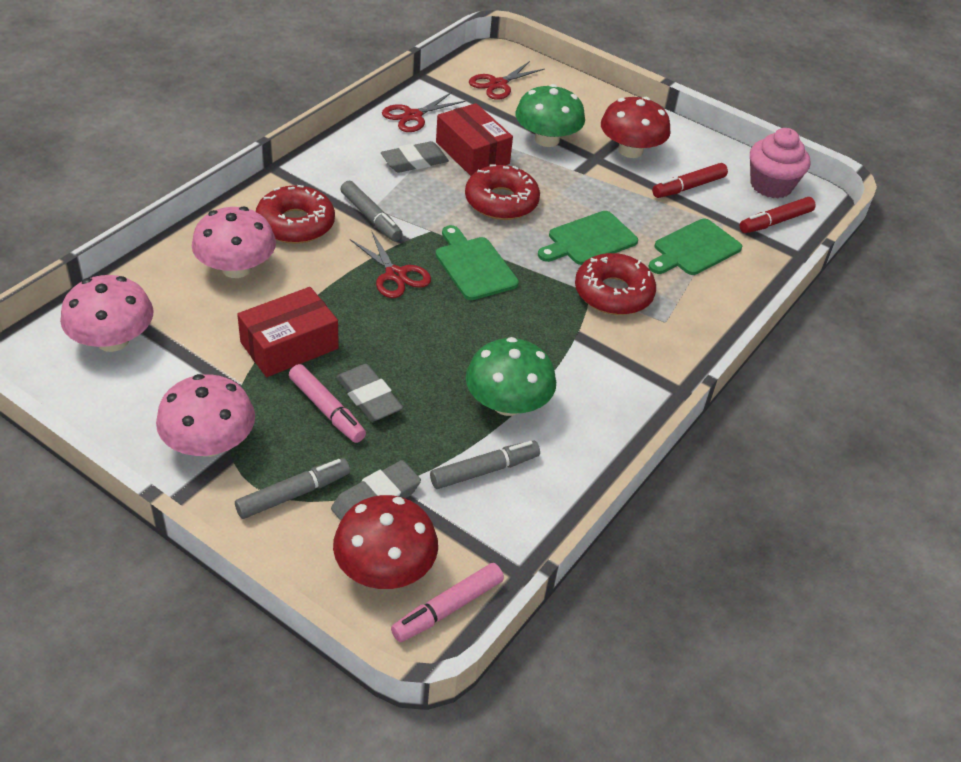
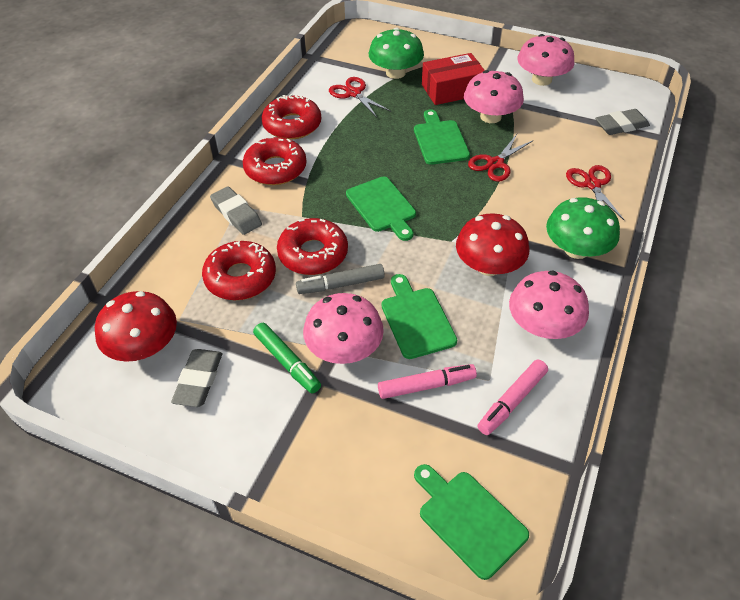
green cutting board: [436,225,519,300] [538,211,638,265] [648,219,742,275] = 3 -> [346,177,416,241] [381,274,457,359] [414,110,470,165] [414,464,529,580] = 4
green marker: none = 0 -> [253,323,321,394] = 1
grey marker: [235,458,350,519] [341,181,403,241] [430,441,540,489] = 3 -> [296,264,385,294] = 1
pink cupcake: [750,128,810,198] = 1 -> none = 0
pink mushroom: [60,275,154,352] [156,374,255,457] [192,206,276,278] = 3 -> [303,293,384,364] [464,70,524,123] [509,270,589,339] [518,34,574,86] = 4
red box: [237,287,339,377] [436,103,513,176] = 2 -> [422,53,485,105] = 1
red donut: [256,185,335,244] [465,164,540,220] [575,253,656,315] = 3 -> [202,241,276,300] [243,137,307,185] [261,94,321,140] [277,218,348,275] = 4
red marker: [652,163,728,198] [740,197,816,233] = 2 -> none = 0

